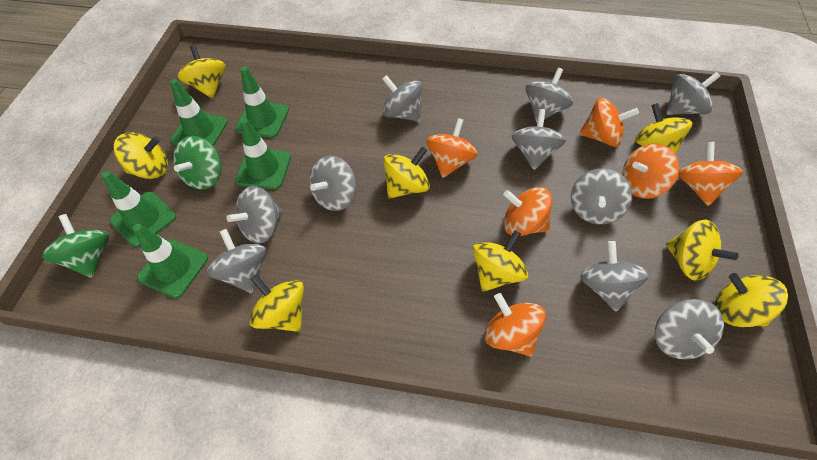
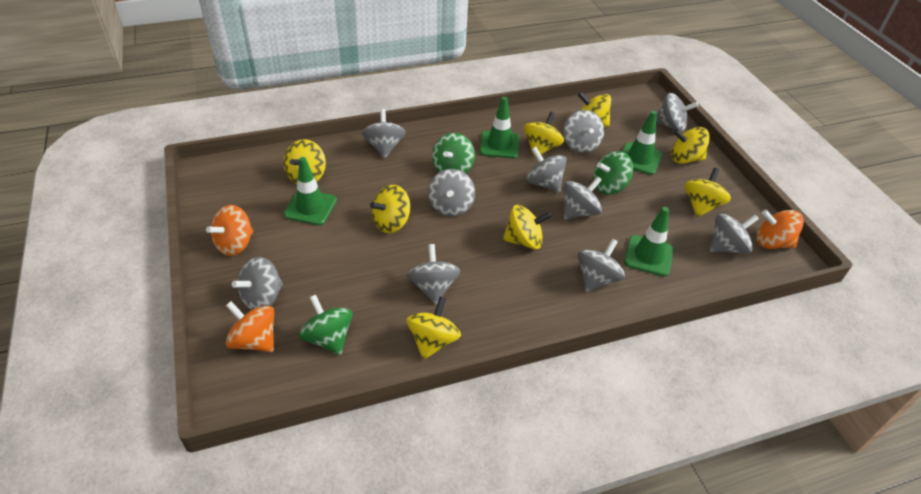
green spinning top: [42,214,109,278] [173,136,222,190] = 2 -> [299,295,353,355] [432,133,475,173] [593,151,634,195] = 3
green traffic cone: [101,171,176,247] [133,224,208,298] [170,79,228,146] [235,66,289,138] [235,118,291,189] = 5 -> [284,157,337,225] [480,97,519,158] [622,111,663,175] [624,207,674,277] = 4
orange spinning top: [426,118,478,178] [484,293,546,357] [503,187,552,236] [579,98,639,147] [622,144,679,199] [678,142,743,206] = 6 -> [206,205,253,256] [226,301,274,352] [757,210,804,249] = 3

